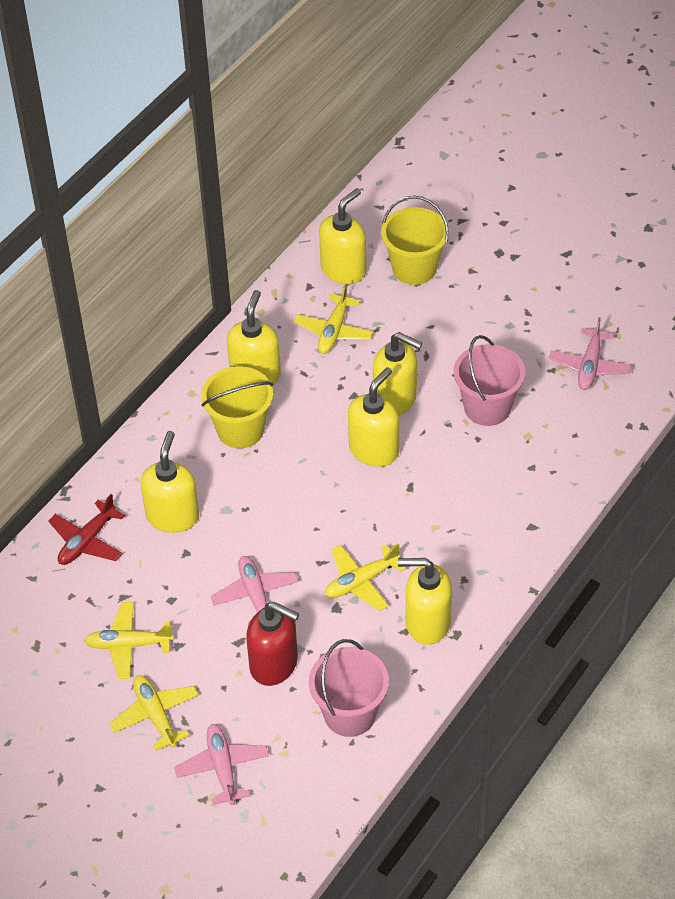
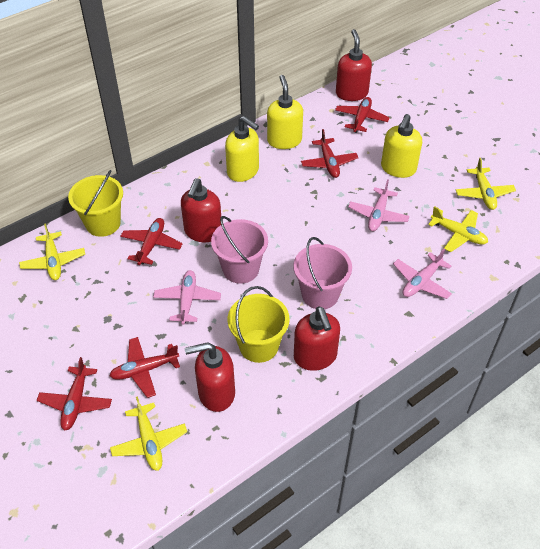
red plane: [48,494,125,565] = 1 -> [37,357,112,431] [109,337,180,398] [120,218,182,265] [301,129,358,178] [335,97,390,133] = 5
red soap dispenser: [246,602,299,686] = 1 -> [181,178,221,242] [185,342,235,412] [294,307,340,371] [336,29,372,101] = 4
yellow soap dispenser: [140,431,199,533] [227,290,281,385] [319,188,366,284] [348,367,399,467] [373,332,422,415] [398,558,452,645] = 6 -> [225,116,259,182] [267,75,303,149] [381,114,422,178] = 3

